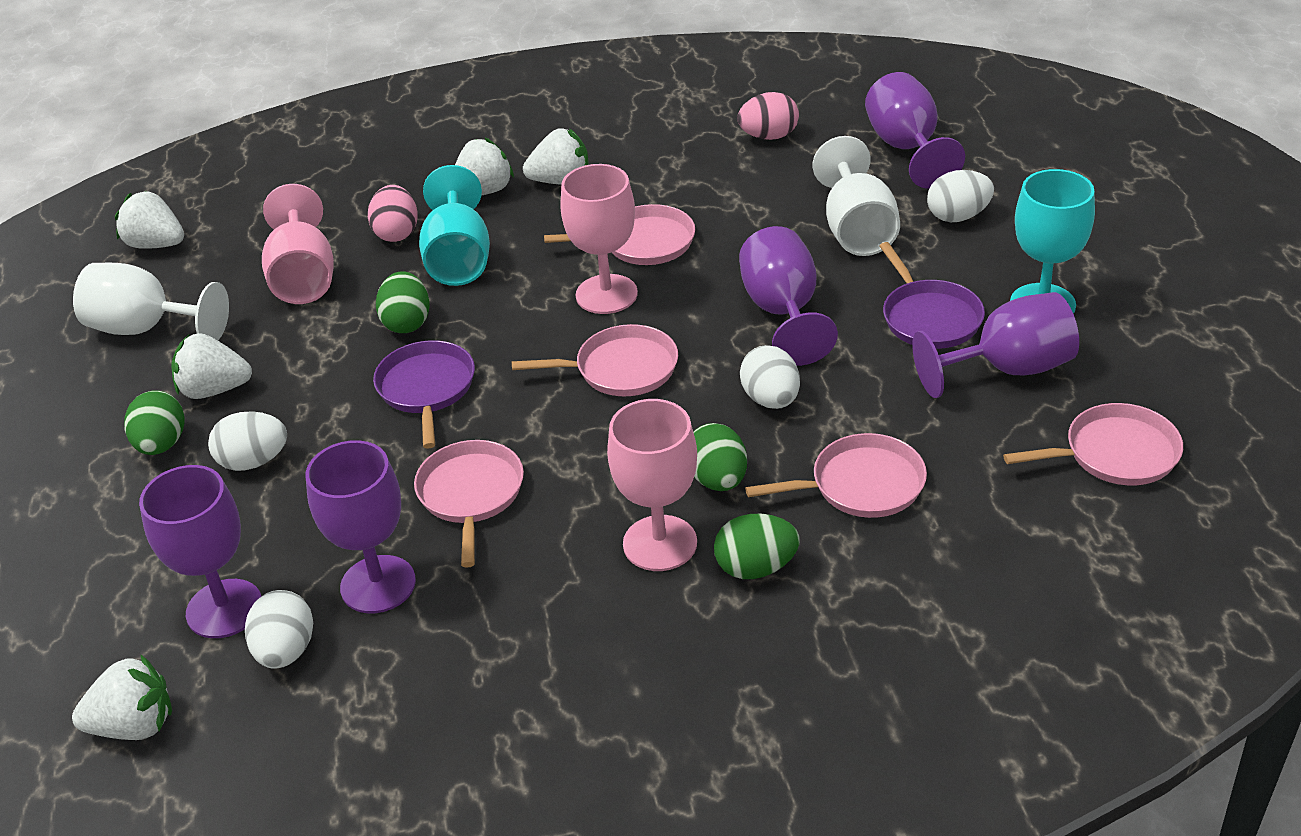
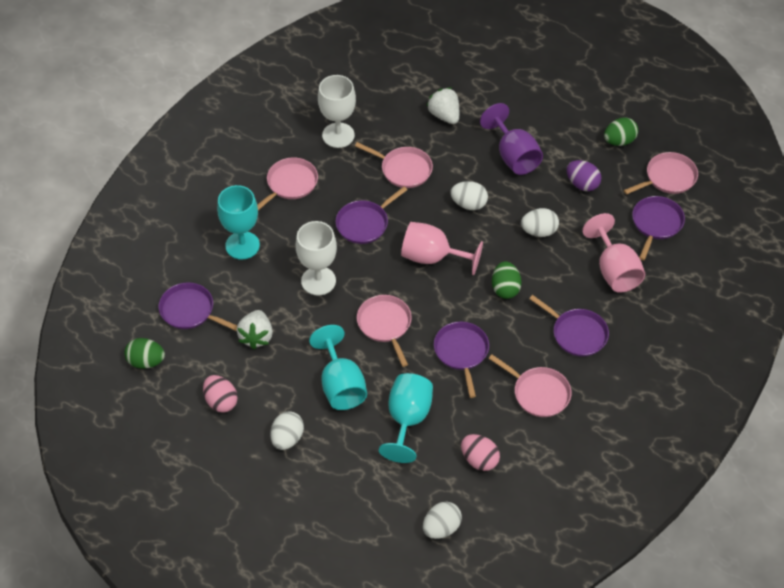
green egg: [124,391,185,455] [376,272,429,333] [693,423,747,491] [714,514,800,579] = 4 -> [124,338,165,369] [492,261,522,299] [604,118,638,146] = 3
pink goblet: [262,184,334,304] [560,164,638,314] [607,399,697,571] = 3 -> [401,222,483,275] [582,213,645,293] = 2
purple egg: none = 0 -> [567,160,601,191] = 1
purple goblet: [139,465,261,638] [306,440,416,613] [739,226,838,366] [865,72,965,189] [912,292,1079,398] = 5 -> [480,103,543,175] = 1
purple pan: [373,340,475,449] [879,242,985,349] = 2 -> [159,283,237,331] [336,186,408,244] [434,322,489,398] [529,295,609,357] [632,196,685,260] = 5
turquoise goblet: [419,165,490,286] [1010,169,1095,314] = 2 -> [217,185,260,260] [309,325,367,410] [379,373,433,463] = 3
white strawberry: [72,655,172,740] [115,191,184,249] [171,333,252,399] [455,138,514,196] [523,128,588,185] = 5 -> [236,310,273,349] [427,88,459,124] = 2

